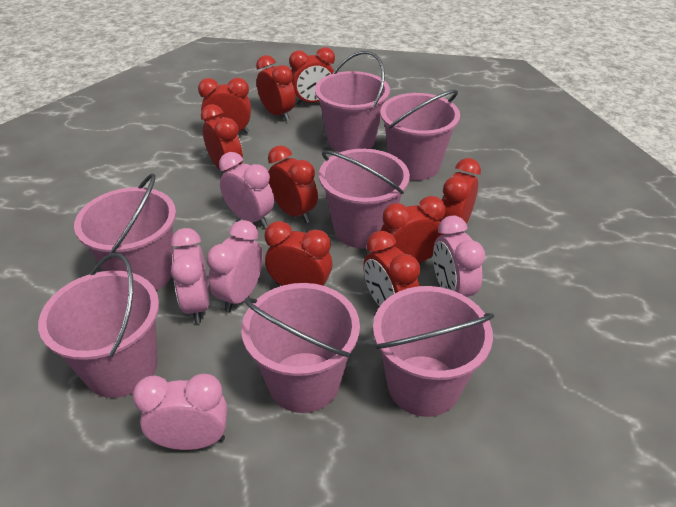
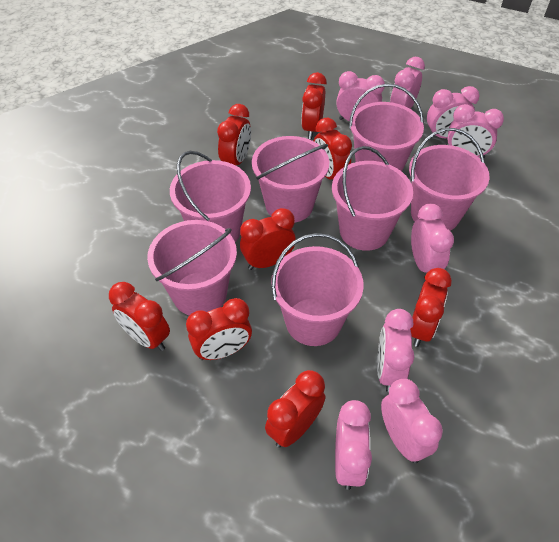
pink clock: [133,374,227,450] [171,228,209,323] [207,220,263,312] [219,152,274,228] [433,216,485,297] = 5 -> [335,400,372,490] [336,71,385,121] [377,309,414,393] [381,379,443,463] [390,57,425,109] [411,203,454,273] [427,86,479,138] [448,104,504,158] = 8
red clock: [198,78,251,134] [201,104,243,171] [256,55,296,121] [265,221,332,286] [268,145,318,223] [289,47,335,105] [363,231,420,307] [381,196,445,263] [439,158,481,234] = 9 -> [109,282,170,351] [186,298,252,360] [217,104,251,165] [240,208,296,270] [265,370,325,447] [301,72,327,139] [314,118,352,180] [410,268,452,347] = 8

